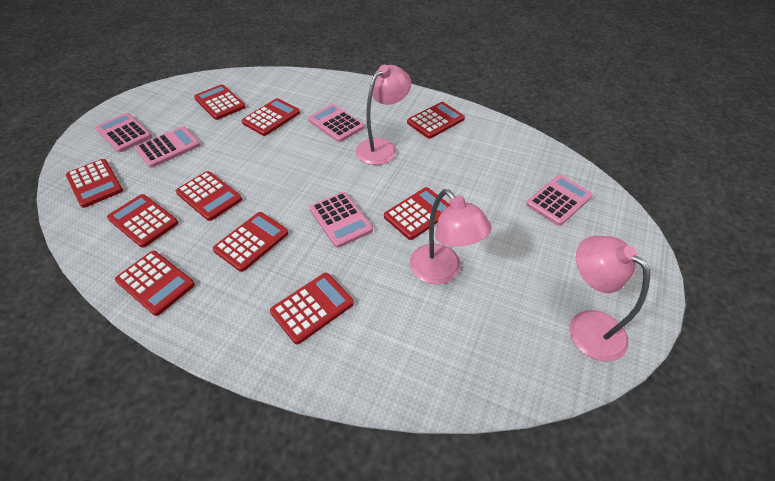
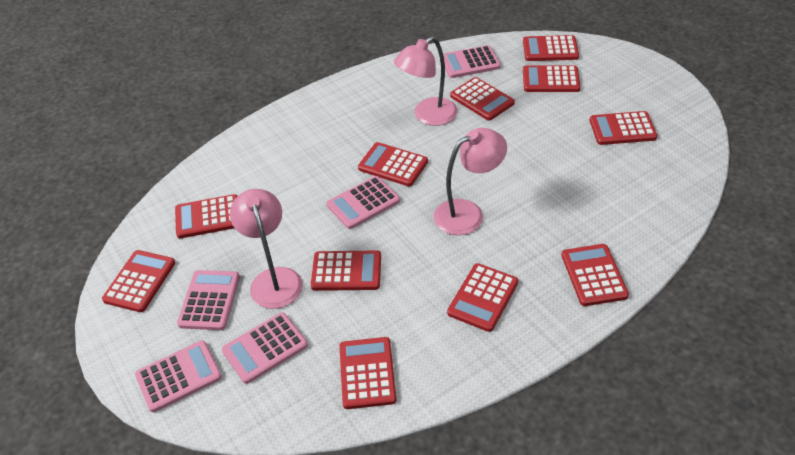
red calculator: [66,159,123,208] [107,194,178,248] [115,251,195,316] [176,171,242,221] [194,84,245,120] [213,212,288,272] [242,98,300,136] [270,273,354,344] [384,187,450,240] [407,102,465,139] = 10 -> [102,250,175,312] [175,194,238,238] [311,250,381,291] [339,337,396,409] [358,142,428,186] [447,263,518,332] [450,77,515,121] [523,35,579,61] [523,65,581,92] [561,244,629,306] [590,111,657,145] = 11

